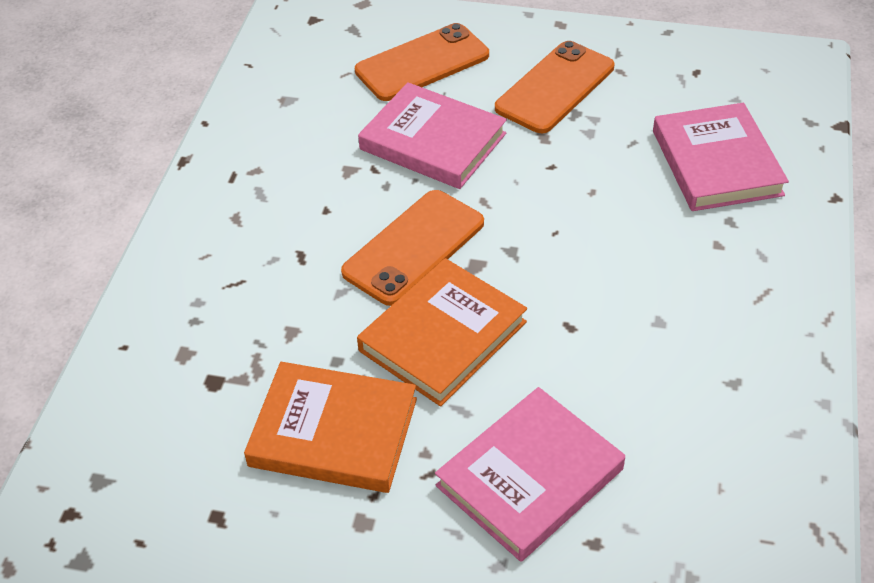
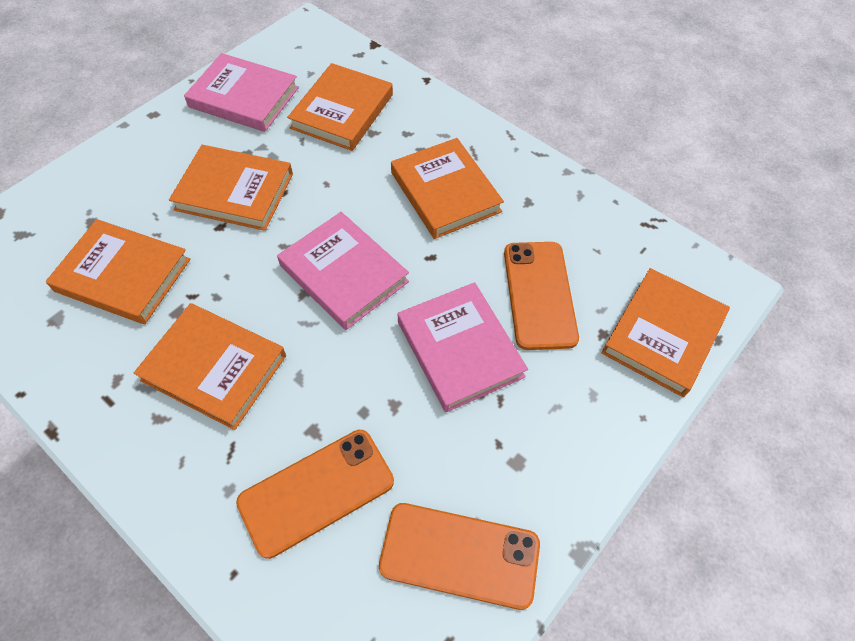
orange book: [244,362,417,493] [357,258,527,406] = 2 -> [46,219,190,324] [134,303,286,430] [169,145,293,231] [287,63,393,151] [391,138,504,239] [601,268,730,397] = 6

